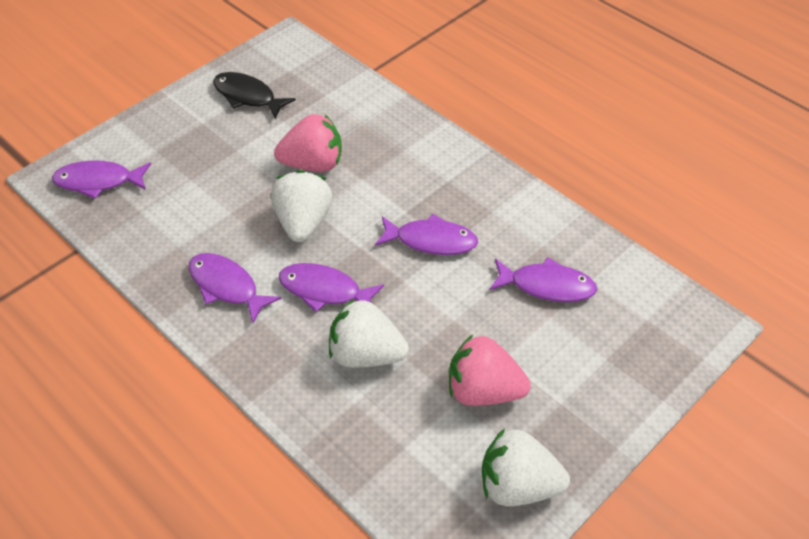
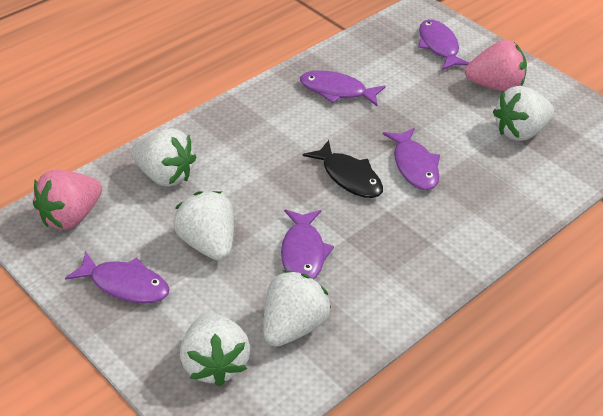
white strawberry: [271,170,333,242] [329,299,409,368] [482,428,570,506] = 3 -> [131,128,197,187] [173,191,234,261] [180,313,250,386] [263,270,331,346] [493,86,554,141] = 5

